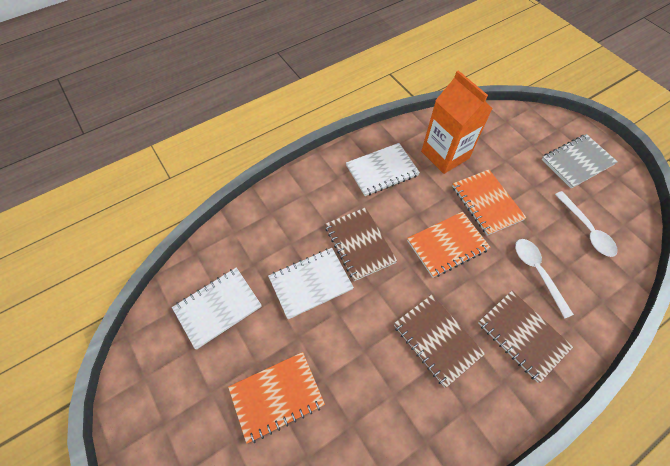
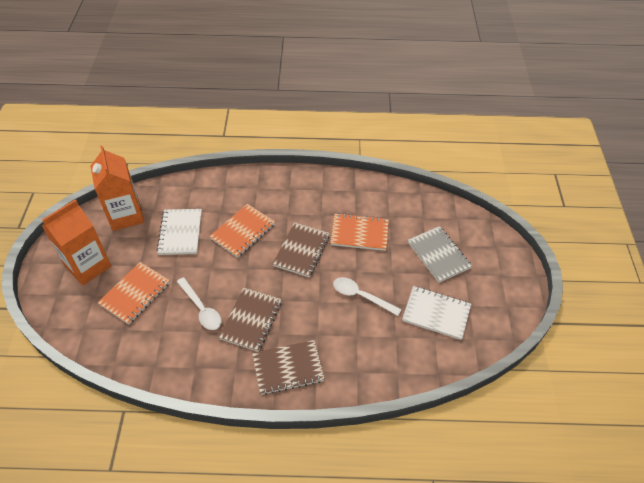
orange carton: [421,70,493,174] = 1 -> [42,199,111,285] [90,145,144,231] = 2
white notebook: [172,267,262,349] [268,248,354,319] [346,143,420,196] = 3 -> [157,209,202,255] [402,286,471,340] = 2

